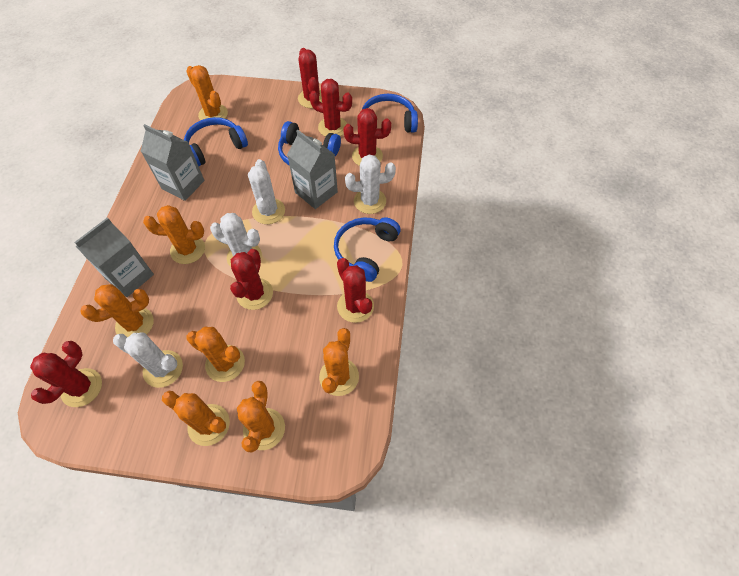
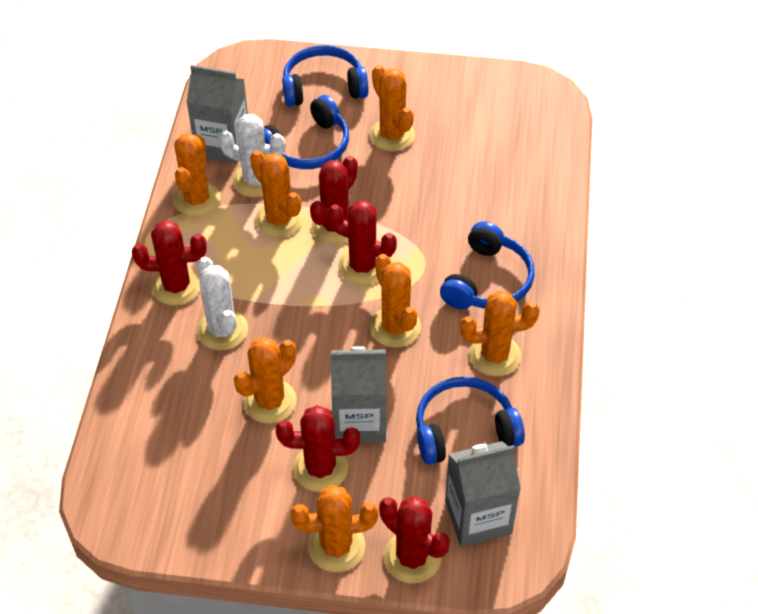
red cactus: [30,341,102,407] [230,249,273,310] [298,48,322,108] [309,79,352,137] [337,258,374,323] [343,108,391,166] = 6 -> [132,220,207,306] [276,405,360,492] [310,156,358,245] [328,201,397,285] [379,496,450,584] = 5
white cactus: [113,332,183,388] [210,213,262,267] [248,159,285,224] [345,155,396,214] = 4 -> [197,257,248,351] [218,114,285,197] = 2

